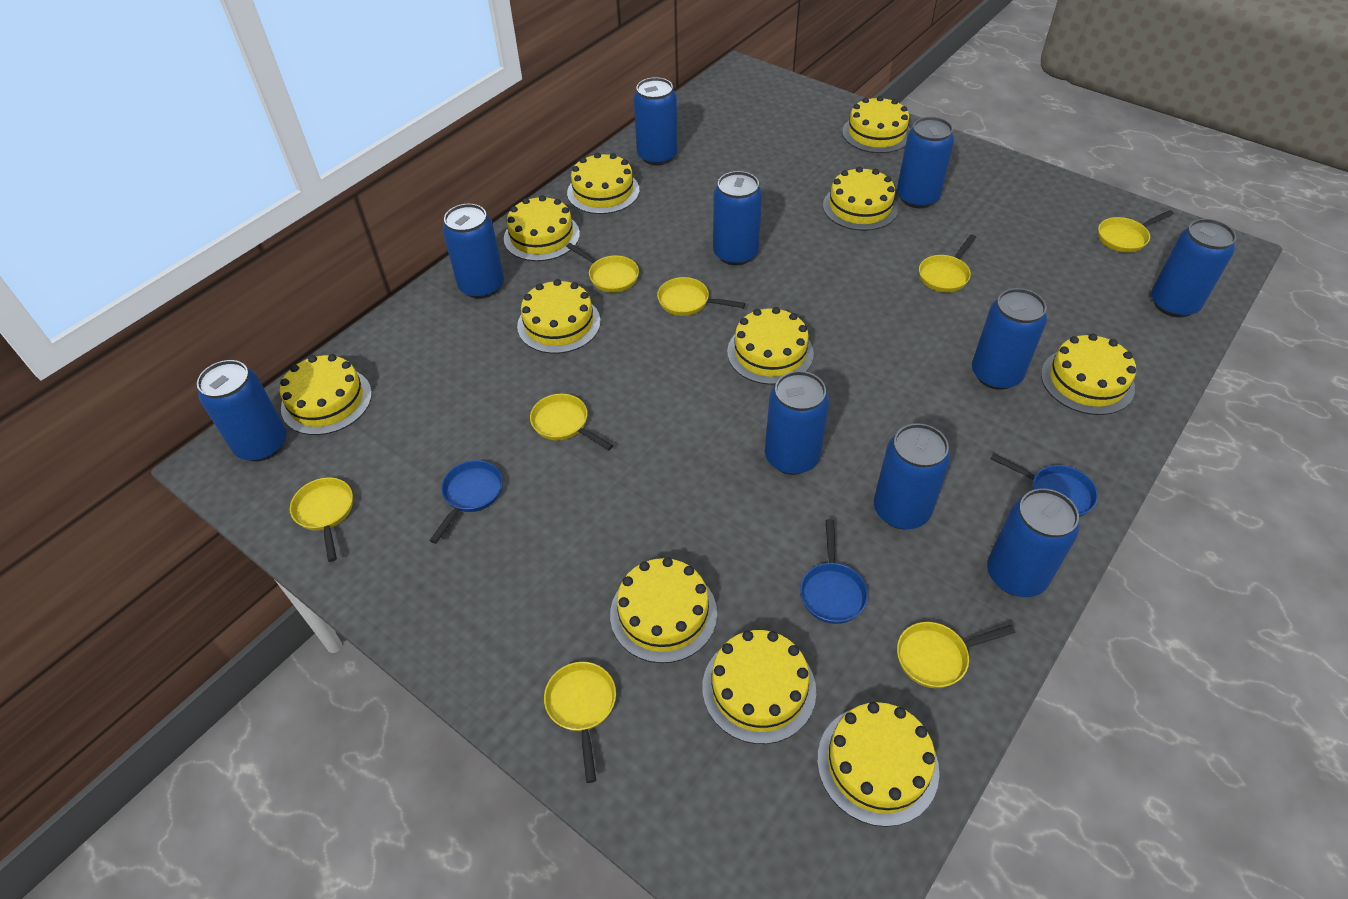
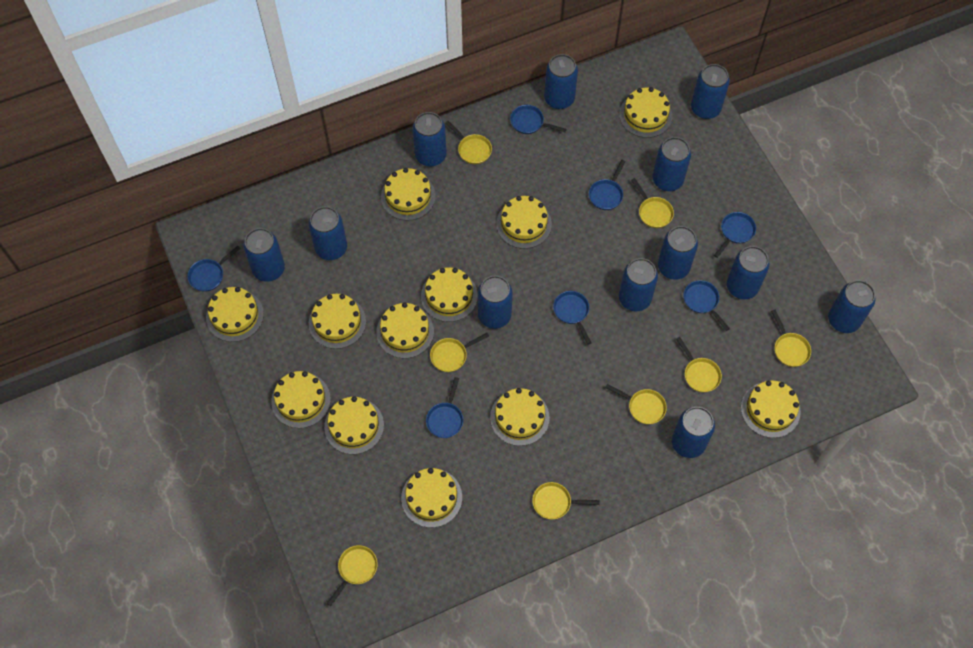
blue can: [197,360,287,461] [443,204,504,299] [634,77,678,166] [713,171,762,265] [765,371,829,475] [874,423,951,529] [897,117,954,208] [972,288,1047,390] [987,488,1079,597] [1151,219,1236,317] = 10 -> [243,228,285,282] [309,207,347,260] [412,112,447,166] [478,276,513,329] [544,54,578,109] [619,258,658,311] [653,137,691,191] [658,226,698,280] [672,407,715,458] [691,64,730,119] [727,246,770,299] [828,280,876,333] = 12
blue pan: [429,460,503,544] [800,519,868,624] [990,453,1098,517] = 3 -> [188,246,241,292] [426,377,463,438] [510,105,566,134] [553,291,592,345] [589,160,626,210] [683,280,730,331] [714,212,756,258] = 7
yellow cake: [280,354,372,435] [504,195,580,261] [517,279,601,354] [567,153,640,214] [610,557,717,663] [702,630,816,744] [727,307,814,385] [817,702,939,827] [823,167,898,231] [842,96,911,153] [1041,333,1136,415] = 11 -> [206,287,264,342] [271,371,331,428] [309,294,366,349] [324,396,384,454] [376,303,434,358] [381,168,436,221] [401,468,462,528] [421,267,478,322] [490,388,550,446] [496,196,552,249] [619,87,672,138] [741,381,801,438] = 12

